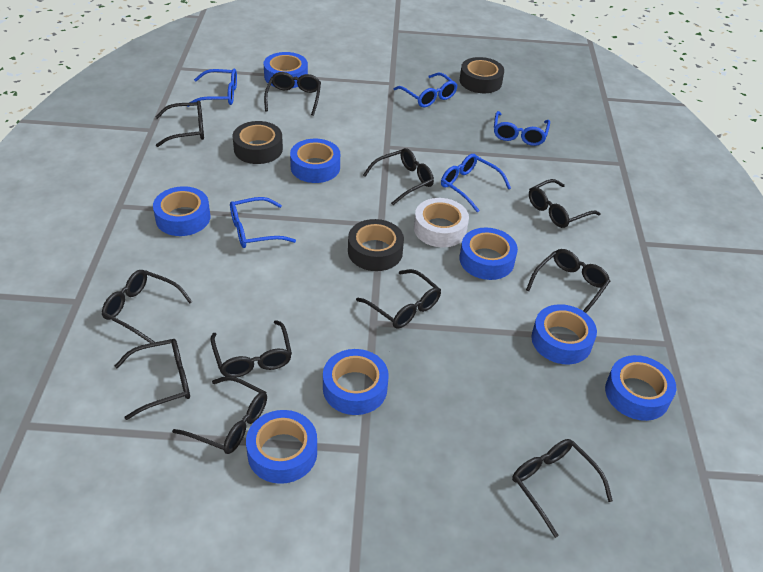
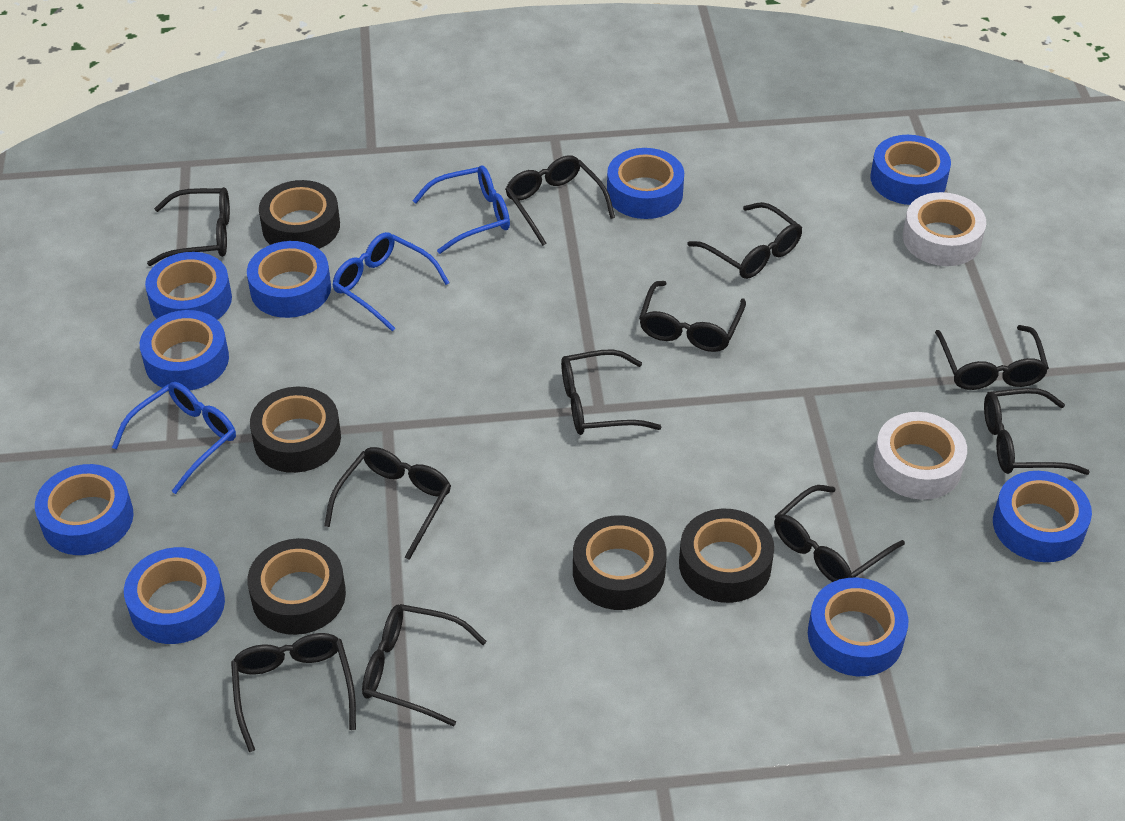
black tape: [232,121,283,164] [348,219,404,271] [460,57,504,93] = 3 -> [247,538,346,635] [250,387,341,473] [259,180,340,249] [573,515,667,610] [679,509,774,603] = 5
blue glasses: [187,69,237,107] [230,197,296,248] [394,73,457,107] [441,154,511,212] [494,111,550,146] = 5 -> [112,382,236,494] [332,232,450,331] [412,165,510,254] = 3
blue tape: [153,186,210,236] [246,410,317,484] [264,52,308,88] [290,139,340,183] [323,349,389,415] [459,228,518,280] [532,304,597,365] [605,355,676,421] = 8 -> [35,464,134,555] [124,547,225,644] [140,310,229,390] [145,252,232,320] [247,241,331,318] [607,148,684,219] [808,578,908,676] [871,135,951,205] [993,471,1092,562] = 9
white tape: [414,198,469,247] = 1 -> [873,412,967,500] [903,192,986,266] = 2

